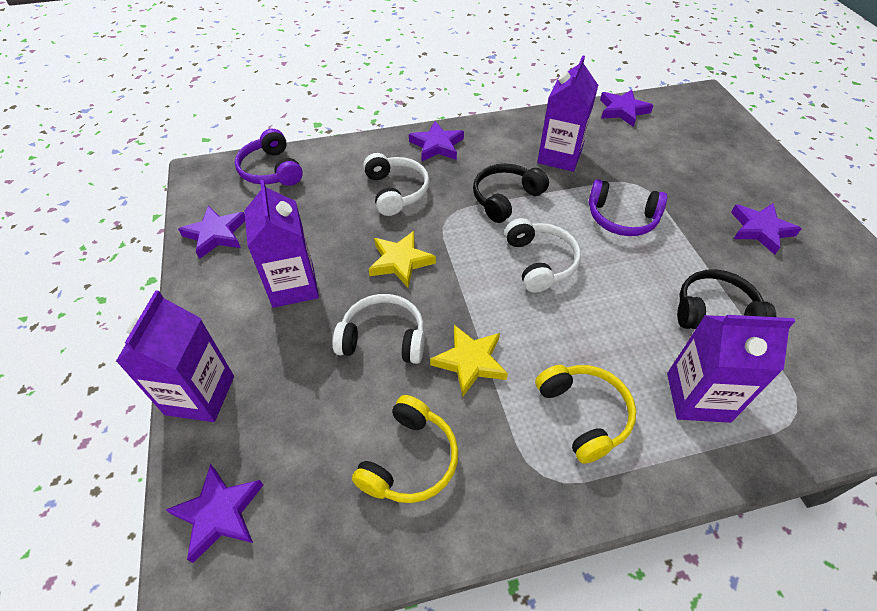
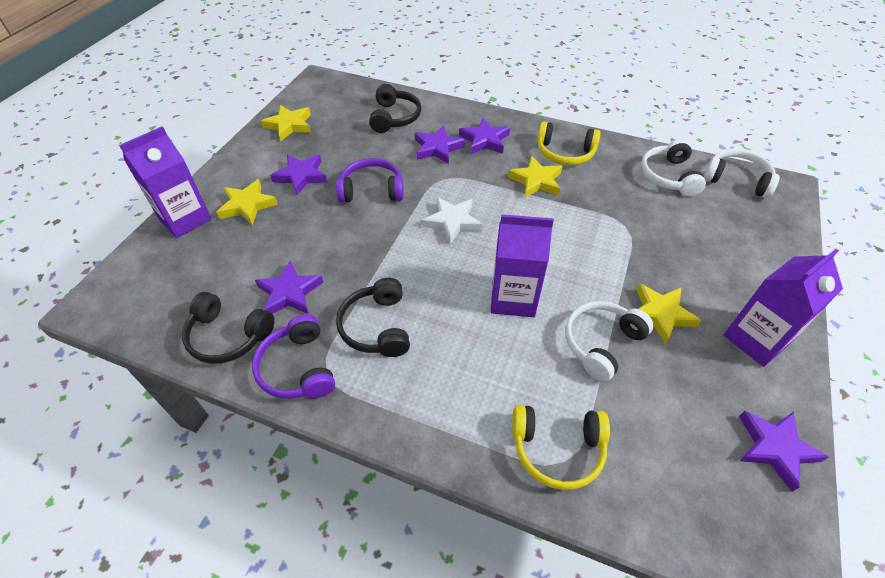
black headphones: [473,163,549,223] [677,269,776,329] = 2 -> [182,292,274,364] [336,278,410,357] [369,84,421,133] = 3
purple carton: [116,290,234,422] [244,180,319,308] [537,56,598,172] [667,315,795,423] = 4 -> [119,126,212,238] [491,214,554,317] [724,249,843,367] = 3
white star: none = 0 -> [422,197,482,244] = 1
yellow star: [369,231,436,288] [430,325,508,397] = 2 -> [216,179,278,225] [261,105,311,141] [508,156,563,198] [637,283,702,344] = 4

